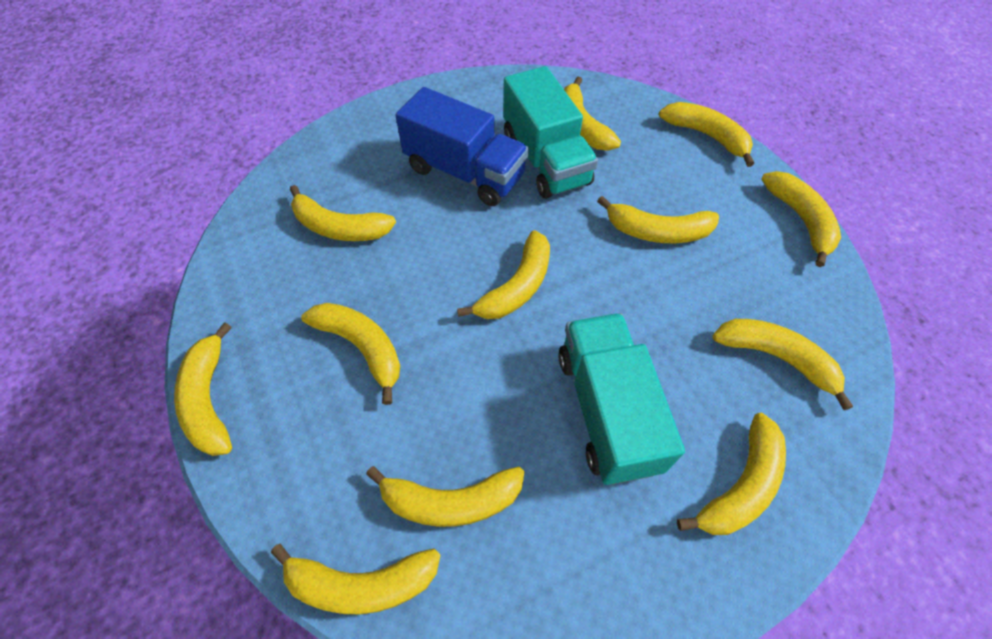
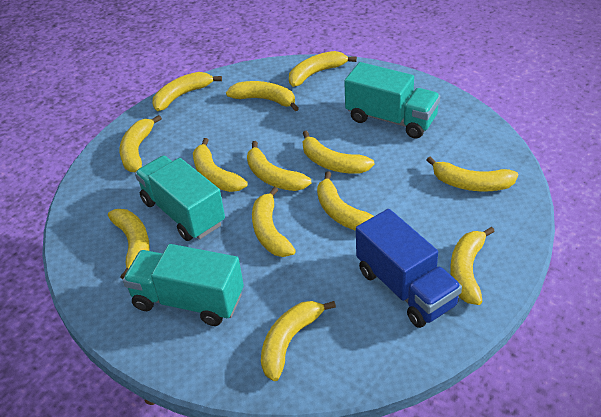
turquoise truck: [503,66,598,199] [558,313,685,485] = 2 -> [123,244,244,326] [135,155,225,241] [344,62,440,139] = 3
yellow banana: [174,322,232,456] [271,543,441,614] [290,185,396,241] [301,303,400,405] [366,466,525,527] [457,230,550,319] [564,77,621,151] [597,196,719,244] [659,102,754,167] [677,413,786,535] [712,319,853,410] [761,171,841,267] = 12 -> [108,209,150,279] [120,115,162,172] [152,72,222,111] [193,138,248,192] [226,81,299,111] [247,141,311,191] [252,187,296,257] [261,301,336,381] [289,51,357,87] [303,131,375,174] [317,171,374,231] [427,157,518,192] [450,227,495,305] = 13

